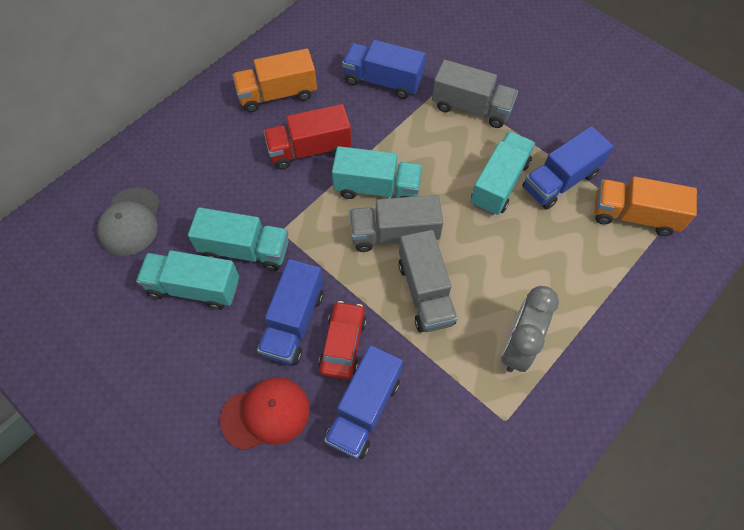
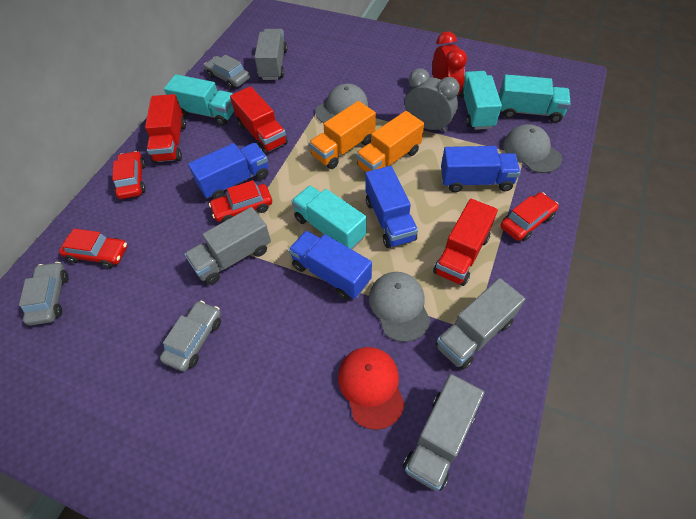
grey cap: [97,187,160,256] = 1 -> [316,84,368,123] [369,272,431,342] [503,124,562,173] = 3
grey car: none = 0 -> [19,262,69,325] [160,300,221,371] [204,54,250,89] = 3
grey truck: [349,195,443,252] [399,230,458,332] [432,59,518,128] = 3 -> [184,207,271,285] [254,29,288,80] [403,374,484,491] [435,278,525,370] = 4
red car: [319,301,366,380] = 1 -> [59,229,128,268] [112,151,146,199] [209,180,272,222] [500,192,559,241] = 4
red clock: none = 0 -> [432,31,467,95] = 1
red truck: [263,104,352,170] = 1 -> [145,94,186,163] [230,86,288,154] [433,199,498,286] = 3

